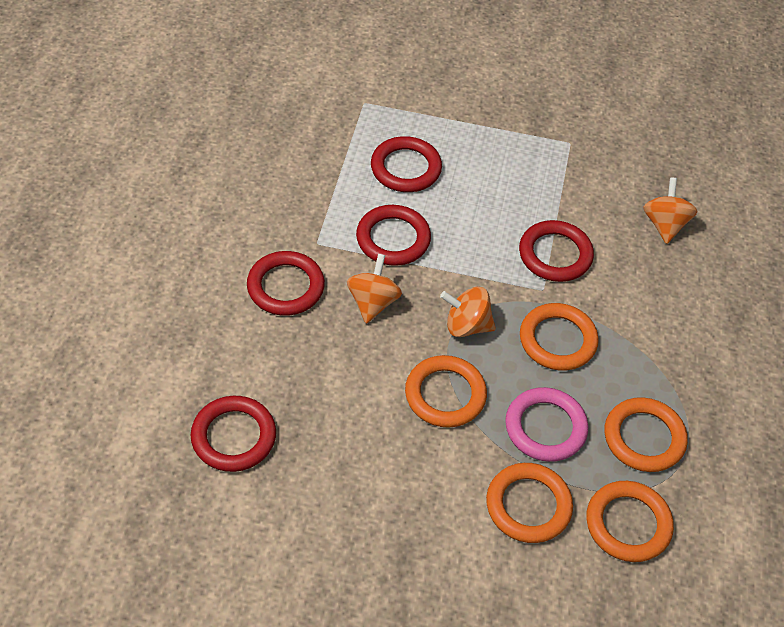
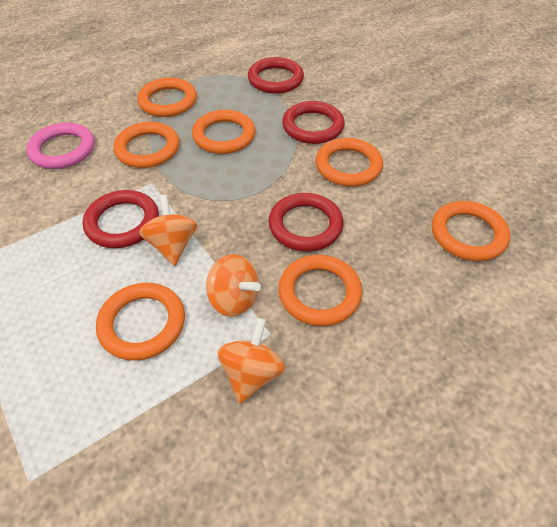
orange ring: [405,355,487,428] [486,463,573,543] [520,303,599,371] [586,481,674,562] [605,397,688,472] = 5 -> [96,283,185,361] [114,122,180,168] [137,78,197,117] [192,110,255,154] [278,255,362,326] [316,138,383,187] [432,201,510,261] = 7
red ring: [190,396,276,472] [247,251,325,316] [356,205,431,266] [371,136,442,192] [519,220,594,282] = 5 -> [83,190,159,248] [248,57,304,94] [268,193,344,252] [282,101,345,144] = 4

